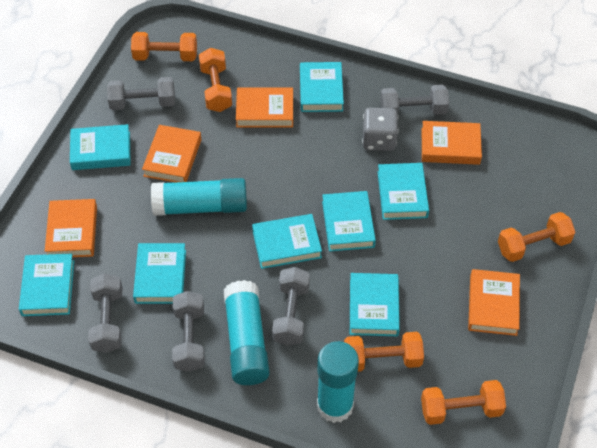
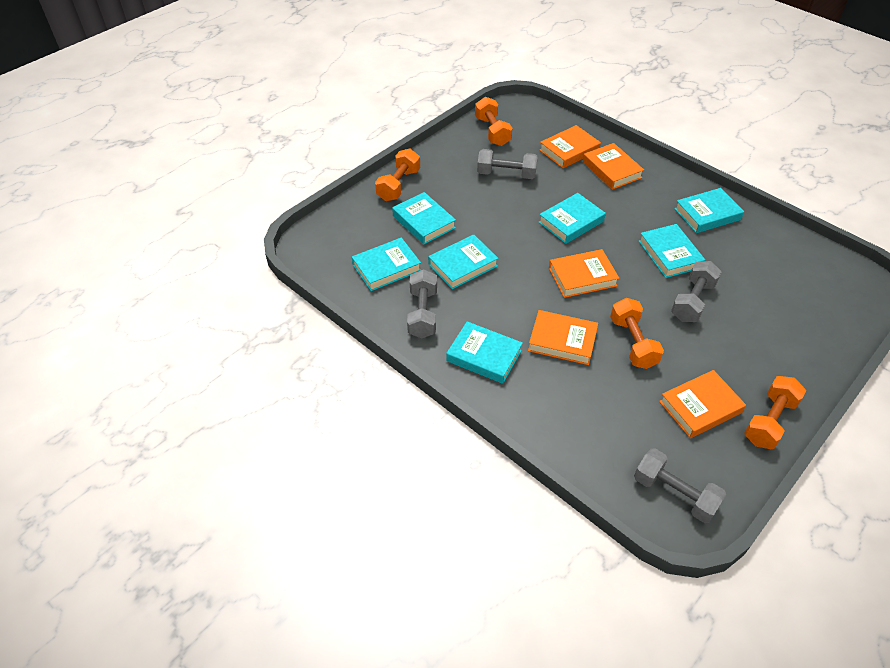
grey dice: [362,108,398,151] = 1 -> none = 0
grey dumbbell: [88,273,122,353] [107,77,175,110] [172,291,204,372] [272,267,310,346] [380,85,449,115] = 5 -> [407,269,437,338] [477,149,538,179] [634,448,726,523] [671,261,722,322] = 4
orange dumbbell: [131,32,197,61] [199,48,232,112] [344,332,424,372] [421,380,506,425] [498,212,575,262] = 5 -> [375,148,420,201] [475,97,512,146] [610,298,664,369] [744,376,806,449] = 4
turquoise book: [19,254,74,316] [70,124,131,170] [133,243,186,304] [252,214,322,269] [300,62,344,112] [322,191,376,252] [350,273,400,336] [378,163,429,220] = 8 -> [352,237,421,291] [392,192,456,245] [428,234,498,290] [446,321,523,384] [538,193,606,244] [639,224,705,278] [674,188,744,233] = 7
turquoise glue stick: [151,178,247,216] [224,280,270,385] [317,341,359,423] = 3 -> none = 0

